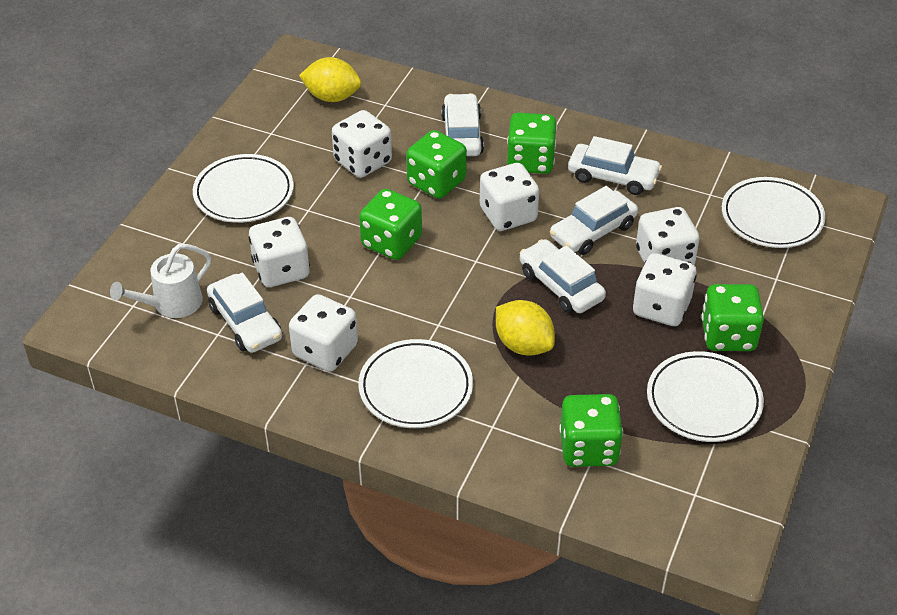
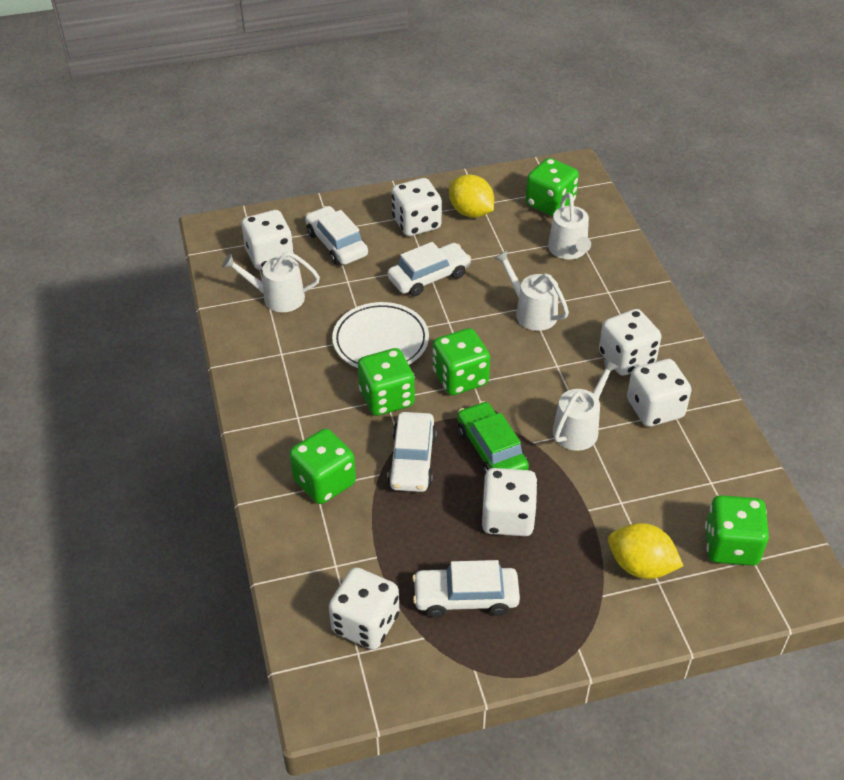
green car: none = 0 -> [457,401,529,474] = 1
white car: [207,273,282,353] [441,93,484,156] [520,239,606,313] [550,186,638,255] [568,136,662,195] = 5 -> [305,206,368,265] [387,412,437,492] [388,242,471,296] [412,560,520,618] = 4
white plate: [193,154,294,223] [358,339,473,428] [647,351,764,442] [722,177,825,248] = 4 -> [332,302,429,368] = 1
white watering can: [110,244,211,318] = 1 -> [222,252,320,312] [494,250,569,331] [548,193,591,259] [553,359,619,451] = 4

